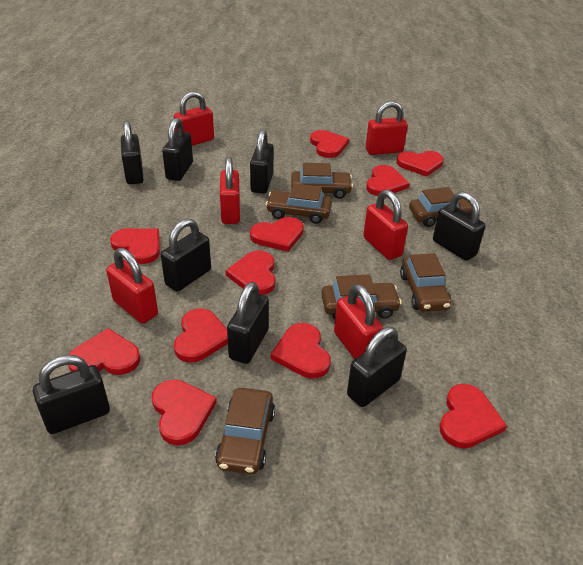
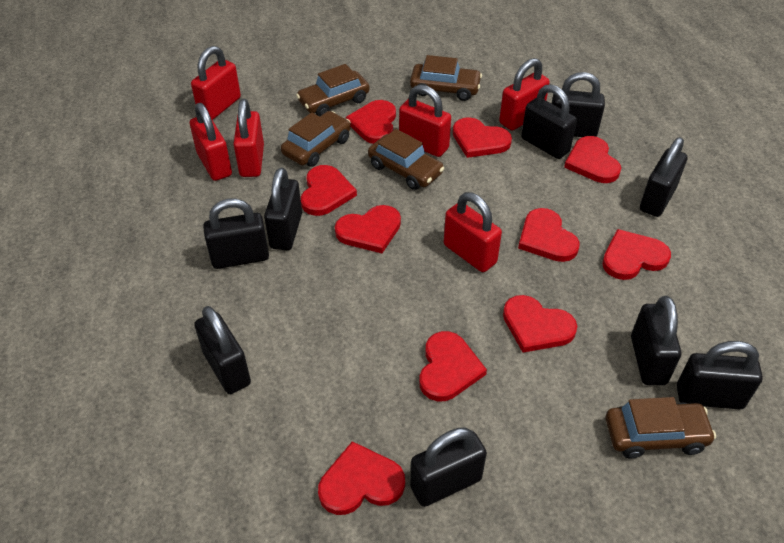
black padlock: [33,355,110,434] [121,121,144,184] [161,218,211,292] [162,118,193,181] [227,282,269,364] [250,129,274,194] [347,327,407,407] [433,192,485,261] = 8 -> [194,306,251,394] [203,198,269,269] [264,168,302,250] [410,427,487,507] [521,84,577,159] [552,72,605,137] [631,296,681,385] [640,137,688,217] [677,341,763,410] = 9
brown car: [215,388,275,474] [266,184,332,224] [291,163,353,199] [321,275,402,319] [400,253,451,312] [409,187,472,227] = 6 -> [281,111,351,167] [296,64,370,116] [368,129,444,190] [410,55,482,101] [606,397,716,459] = 5
red heart: [68,328,140,375] [110,228,160,264] [152,379,217,445] [174,308,228,363] [226,251,275,295] [250,217,304,252] [271,323,331,379] [310,130,349,158] [366,165,410,196] [396,151,444,177] [440,384,507,448] = 11 -> [301,165,357,216] [318,441,405,515] [335,205,401,253] [346,100,396,144] [419,331,487,401] [453,117,512,158] [503,295,577,353] [518,208,580,262] [564,136,621,183] [602,229,671,280] = 10

